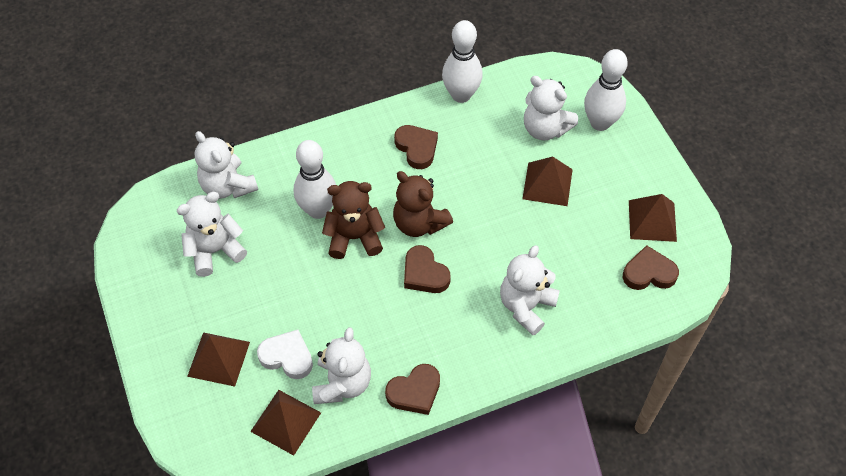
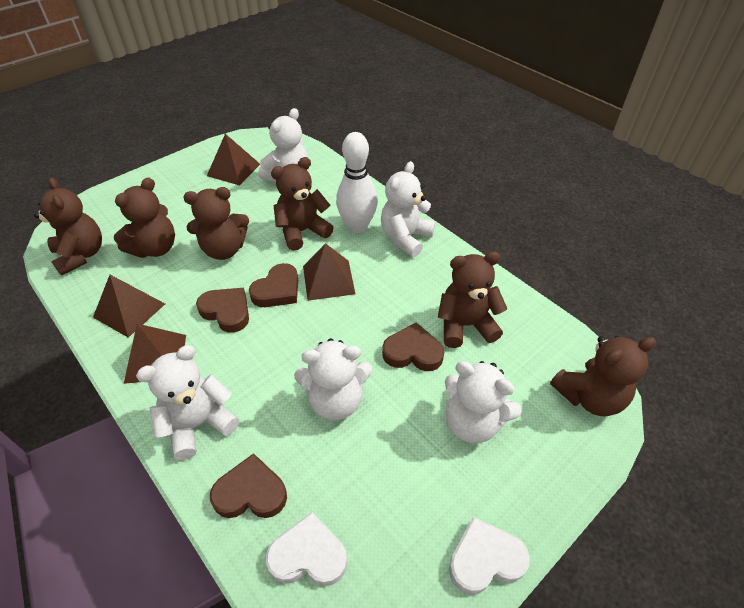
brown teddy bear: [322,181,385,259] [393,171,453,237] = 2 -> [34,177,102,275] [114,178,175,258] [183,187,249,260] [271,157,334,251] [438,252,508,348] [550,336,656,416] = 6
white bowling pin: [294,140,336,219] [442,20,483,103] [584,49,628,131] = 3 -> [336,132,378,233] = 1
white heart: [257,330,313,379] = 1 -> [266,512,347,586] [449,517,530,595] = 2

